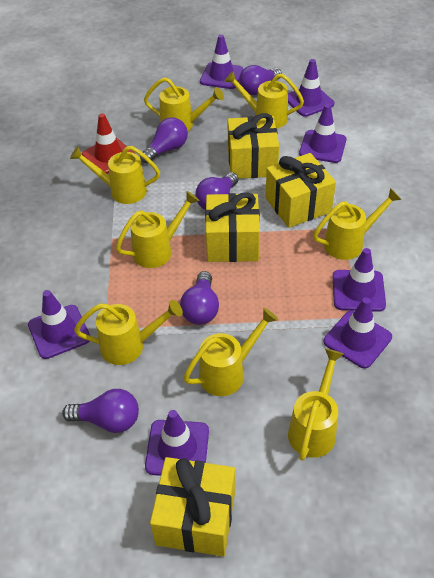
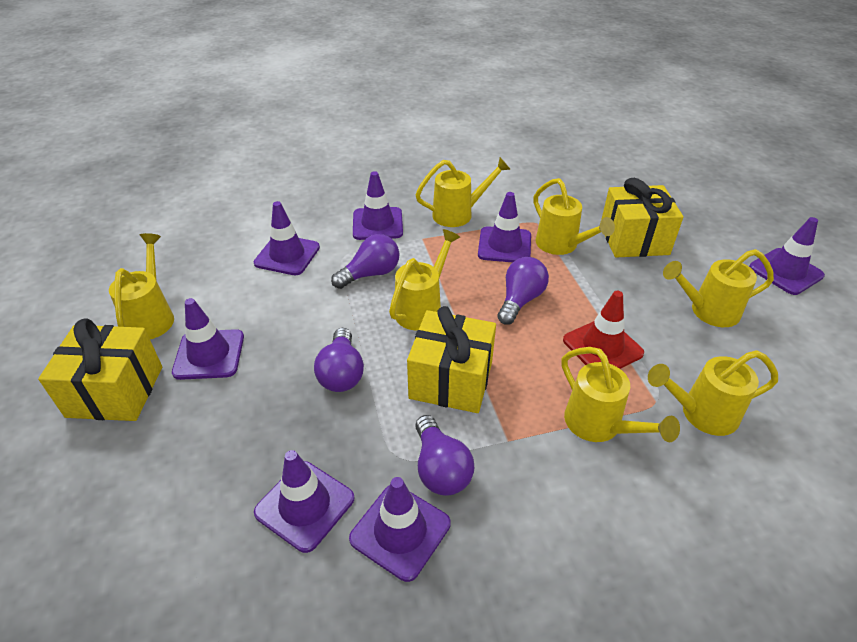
purple light bulb: [62,389,139,433] [140,117,188,164] [180,271,219,325] [195,172,239,210] [239,65,282,95] = 5 -> [314,328,364,392] [331,234,399,289] [415,415,474,496] [497,257,549,324] = 4
yellow gift: [150,457,235,556] [205,192,260,262] [228,113,279,179] [265,153,336,228] = 4 -> [38,318,162,421] [407,306,496,413] [601,178,684,257] = 3
yellow watering can: [70,146,160,204] [74,300,183,365] [116,191,200,268] [144,77,224,131] [183,308,278,396] [224,71,304,128] [288,349,344,461] [313,188,402,260] = 8 -> [109,233,174,339] [389,229,460,330] [415,157,511,227] [534,178,615,255] [561,347,680,442] [648,350,778,436] [663,249,774,327] = 7

